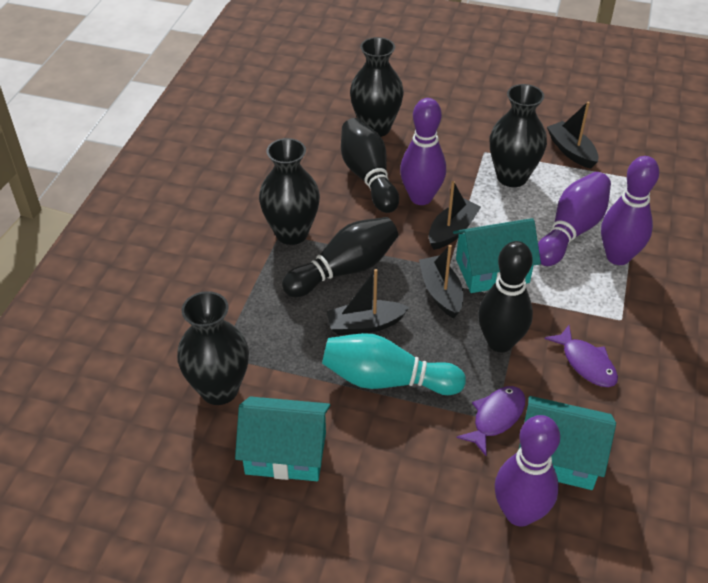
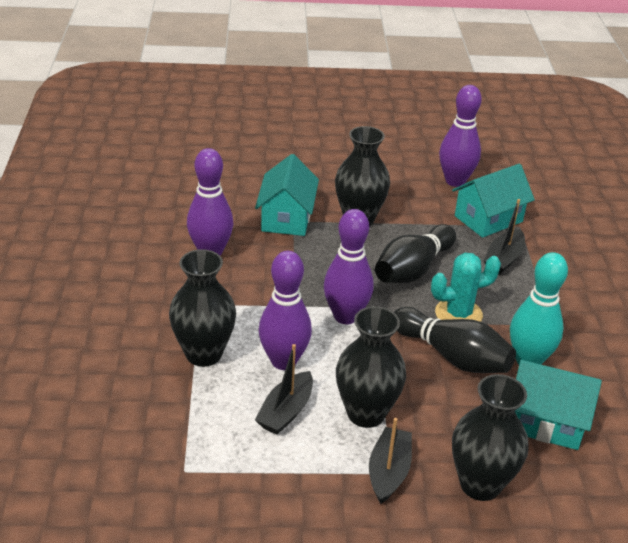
black boat: [326,269,409,335] [419,245,463,318] [429,181,481,250] [547,101,599,169] = 4 -> [255,344,313,435] [369,418,412,504] [484,199,525,275] = 3
black bowling pin: [282,217,398,297] [341,118,399,213] [478,241,533,353] = 3 -> [375,224,456,283] [394,307,516,373] = 2
purple fish: [456,386,525,456] [545,325,618,387] = 2 -> none = 0
turquoise cactus: none = 0 -> [431,253,501,322] = 1

